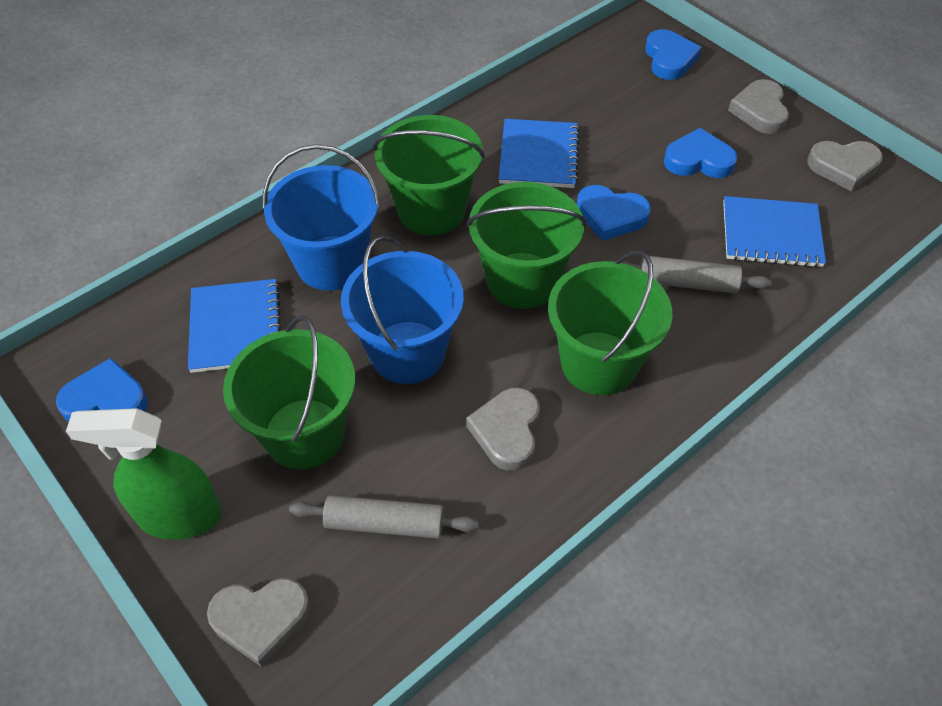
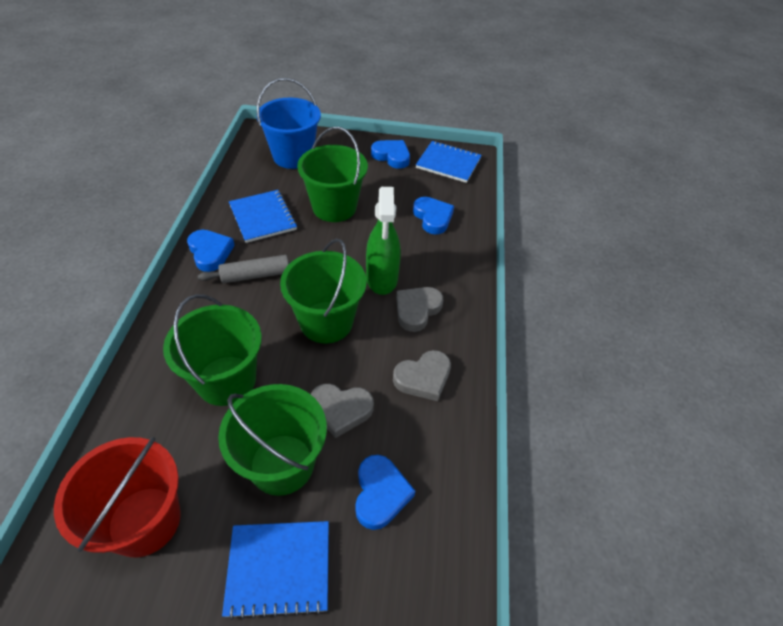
blue bucket: [263,144,380,291] [341,236,464,384] = 2 -> [256,78,321,169] = 1
grey heart: [207,578,310,667] [466,388,540,471] [728,79,789,134] [807,141,883,191] = 4 -> [310,384,374,438] [393,350,451,401] [396,287,443,332] = 3
grey rolling pin: [289,495,479,539] [613,256,772,294] = 2 -> [198,255,293,283] = 1
red bucket: none = 0 -> [54,437,181,557] = 1

